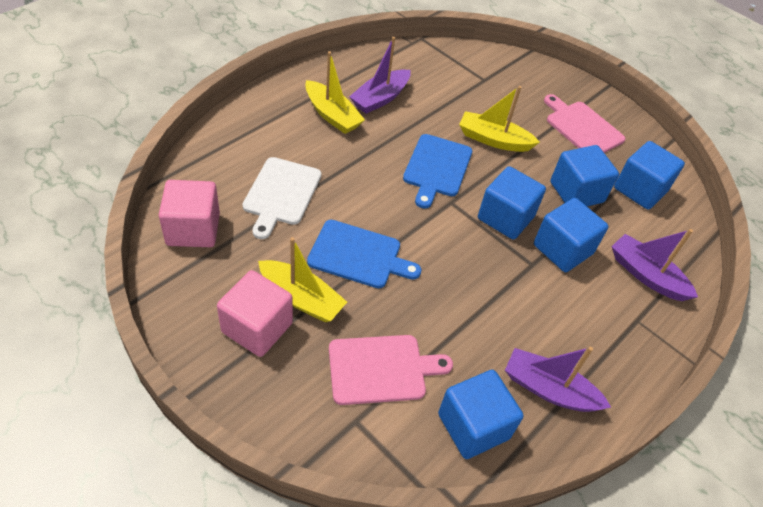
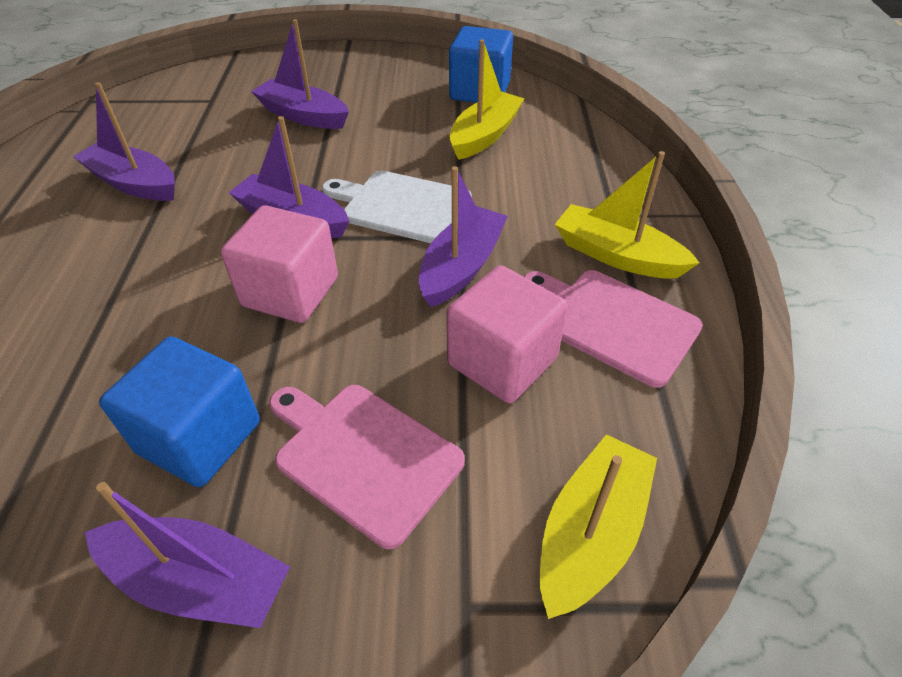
blue cube: [438,370,523,459] [478,166,546,240] [534,198,608,272] [550,145,619,206] [614,141,685,210] = 5 -> [99,337,260,487] [449,26,513,103] = 2
blue cutting board: [307,220,421,288] [403,134,472,209] = 2 -> none = 0
purple boat: [349,37,411,114] [505,347,611,412] [611,229,698,301] = 3 -> [73,82,175,201] [85,482,290,628] [228,116,349,238] [251,19,349,129] [419,166,508,307] = 5

